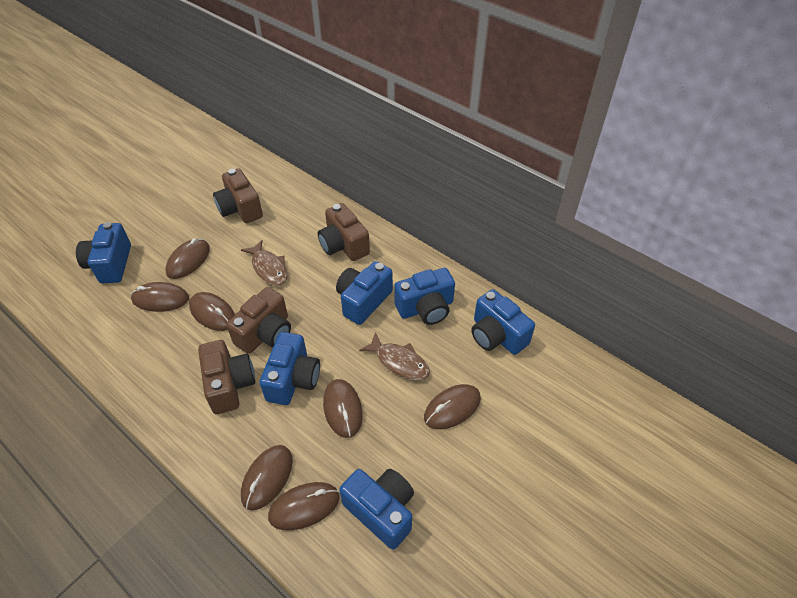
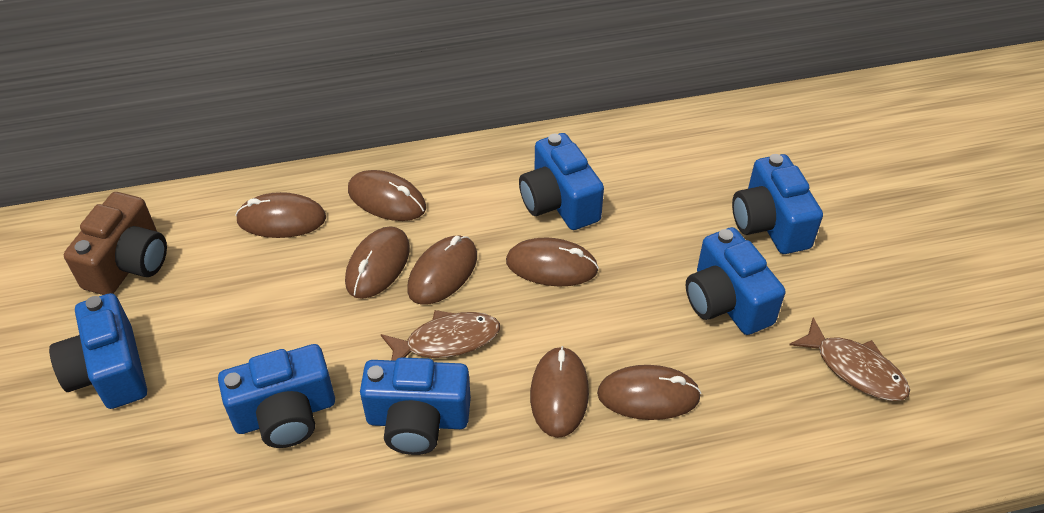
brown camera: [198,340,255,414] [213,168,263,223] [226,287,291,354] [318,203,370,261] = 4 -> [64,192,167,295] = 1

